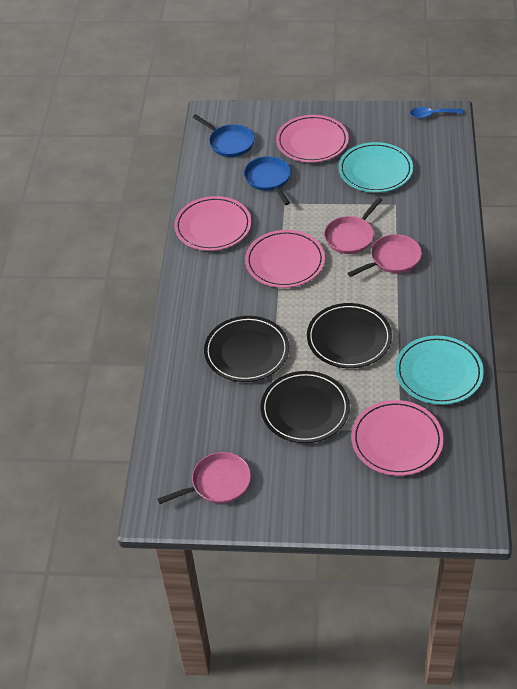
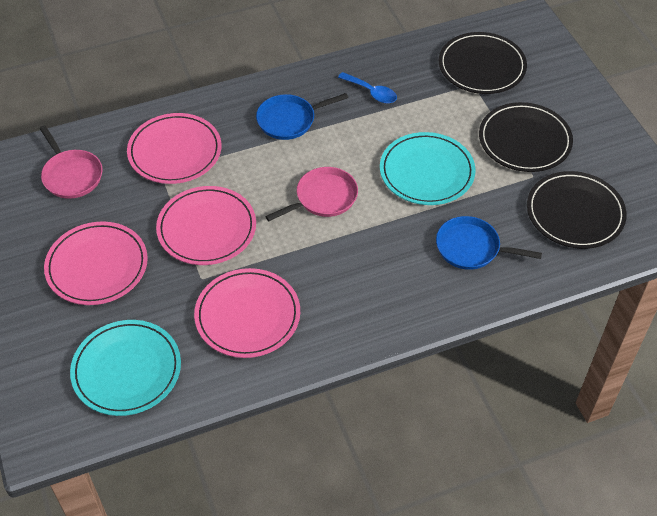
pink pan: [157,452,251,504] [324,197,382,254] [348,234,422,277] = 3 -> [39,125,102,199] [265,167,358,221] = 2

